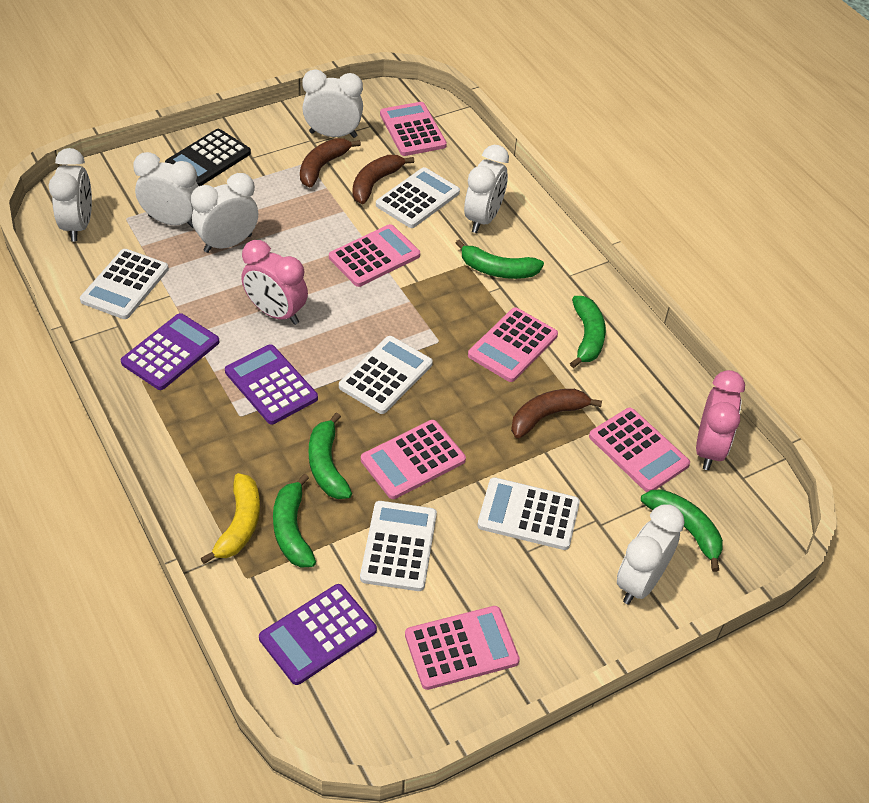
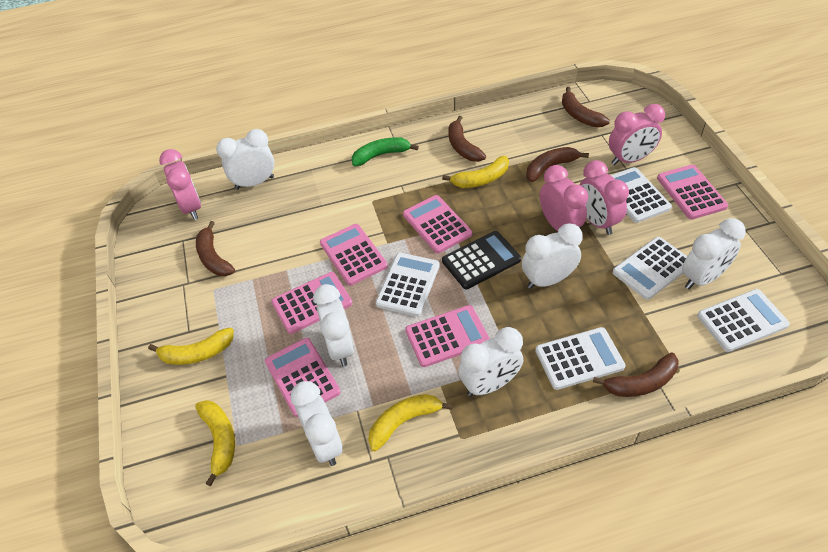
brown banana: [300,138,361,187] [352,155,414,204] [511,389,602,438] = 3 -> [196,221,235,276] [448,116,486,162] [526,147,589,182] [562,87,610,127] [593,352,679,397] = 5
green banana: [273,474,316,568] [309,412,352,499] [456,239,544,279] [570,296,606,368] [641,489,723,572] = 5 -> [352,137,419,166] = 1
pink clock: [241,240,308,325] [696,370,745,470] = 2 -> [159,149,201,220] [540,165,588,231] [579,160,629,235] [609,104,665,165] = 4
purple calculator: [121,313,219,390] [225,344,318,424] [259,584,377,685] = 3 -> none = 0
yellow banana: [201,473,260,564] = 1 -> [148,328,234,365] [195,400,235,486] [368,394,453,451] [442,156,509,188] = 4

